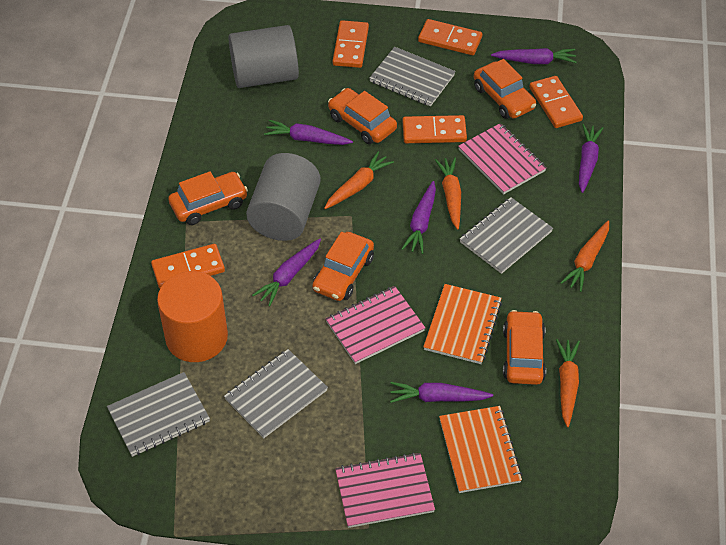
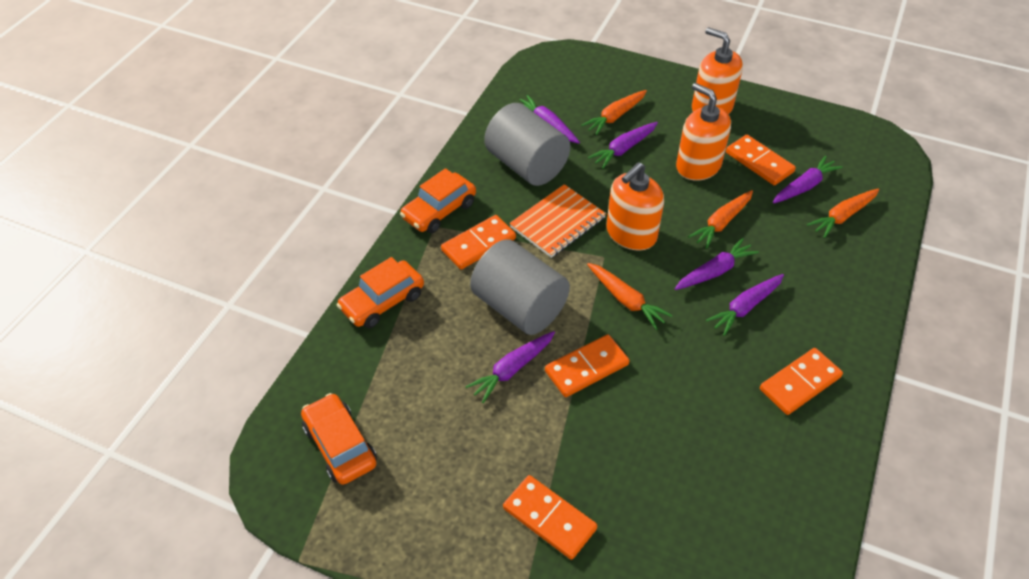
grey notebook: [107,372,210,457] [224,349,328,438] [369,47,456,107] [460,197,553,274] = 4 -> none = 0
orange car: [168,171,248,225] [312,232,374,301] [328,88,397,144] [474,59,536,119] [503,310,546,385] = 5 -> [301,393,377,485] [337,257,424,328] [400,168,476,233] = 3
orange cylinder: [157,271,228,362] = 1 -> none = 0
orange notebook: [423,284,502,364] [439,406,522,493] = 2 -> [509,184,606,258] = 1
orange soap dispenser: none = 0 -> [607,162,664,251] [676,83,731,181] [692,27,743,115] = 3
pink notebook: [326,286,425,364] [335,452,435,528] [458,123,547,194] = 3 -> none = 0

